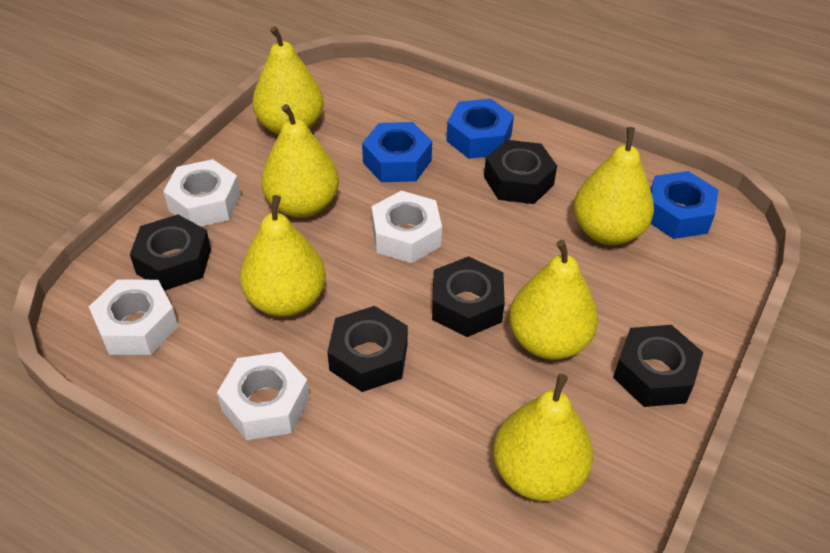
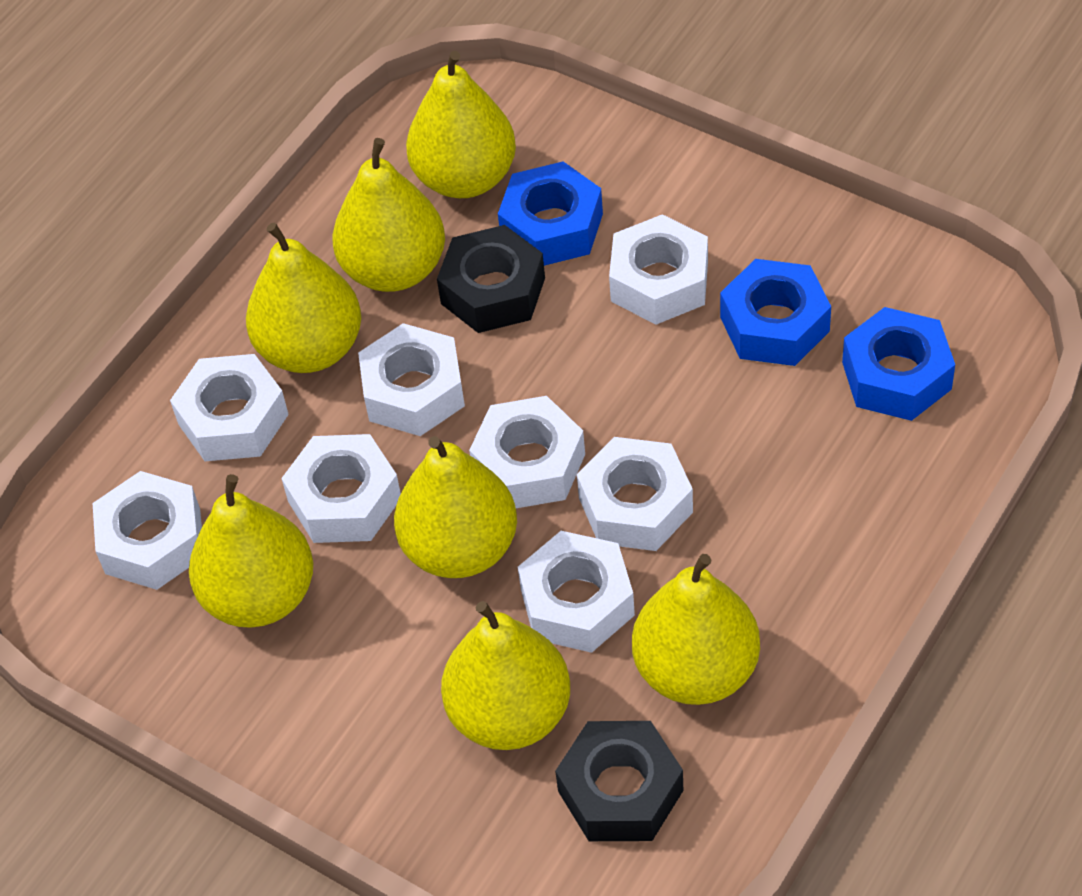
black nut: [130,214,211,291] [327,306,408,392] [432,256,505,337] [484,140,557,204] [613,325,703,407] = 5 -> [437,225,545,333] [555,721,684,841] = 2
white nut: [89,279,178,355] [163,159,241,226] [217,352,310,440] [372,191,442,263] = 4 -> [93,471,202,590] [170,354,289,461] [281,434,401,543] [358,323,465,436] [469,396,585,508] [518,531,635,653] [577,437,693,551] [609,214,708,325] = 8
yellow pear: [240,195,326,317] [252,26,324,135] [261,104,339,218] [493,374,593,501] [509,240,598,360] [574,127,654,245] = 6 -> [189,474,313,628] [246,223,361,373] [332,138,445,292] [394,436,517,578] [406,51,516,198] [441,601,570,750] [632,554,760,705] = 7

